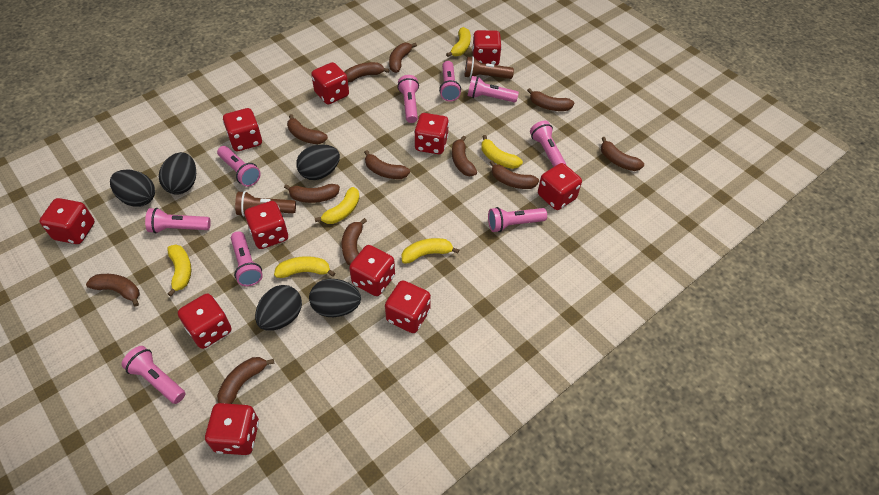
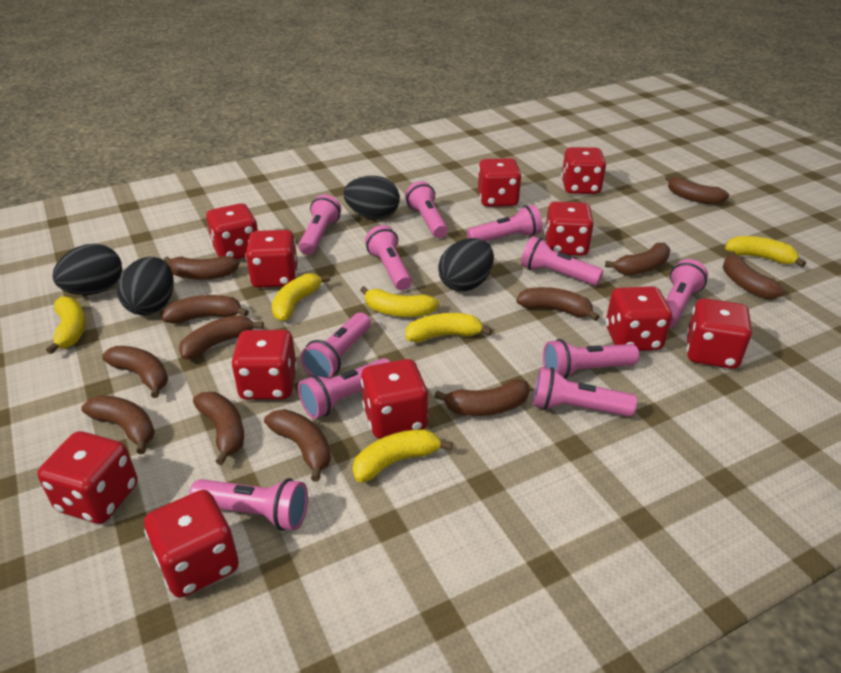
black egg: [110,169,155,207] [159,152,196,195] [255,285,302,331] [296,144,340,180] [309,279,361,317] = 5 -> [53,244,122,295] [117,257,174,315] [343,176,400,219] [438,238,494,292] = 4
brown flashlight: [235,191,296,216] [464,57,514,79] = 2 -> none = 0
pink flashlight: [122,346,186,404] [145,208,211,234] [217,146,261,187] [231,231,263,286] [397,75,419,123] [439,61,461,102] [468,76,519,103] [488,207,547,232] [530,121,566,167] = 9 -> [189,478,308,531] [298,358,391,419] [299,194,341,255] [301,313,371,379] [365,225,412,290] [405,181,448,238] [467,205,542,241] [521,236,603,286] [533,367,637,417] [543,339,639,379] [666,259,708,328] = 11

